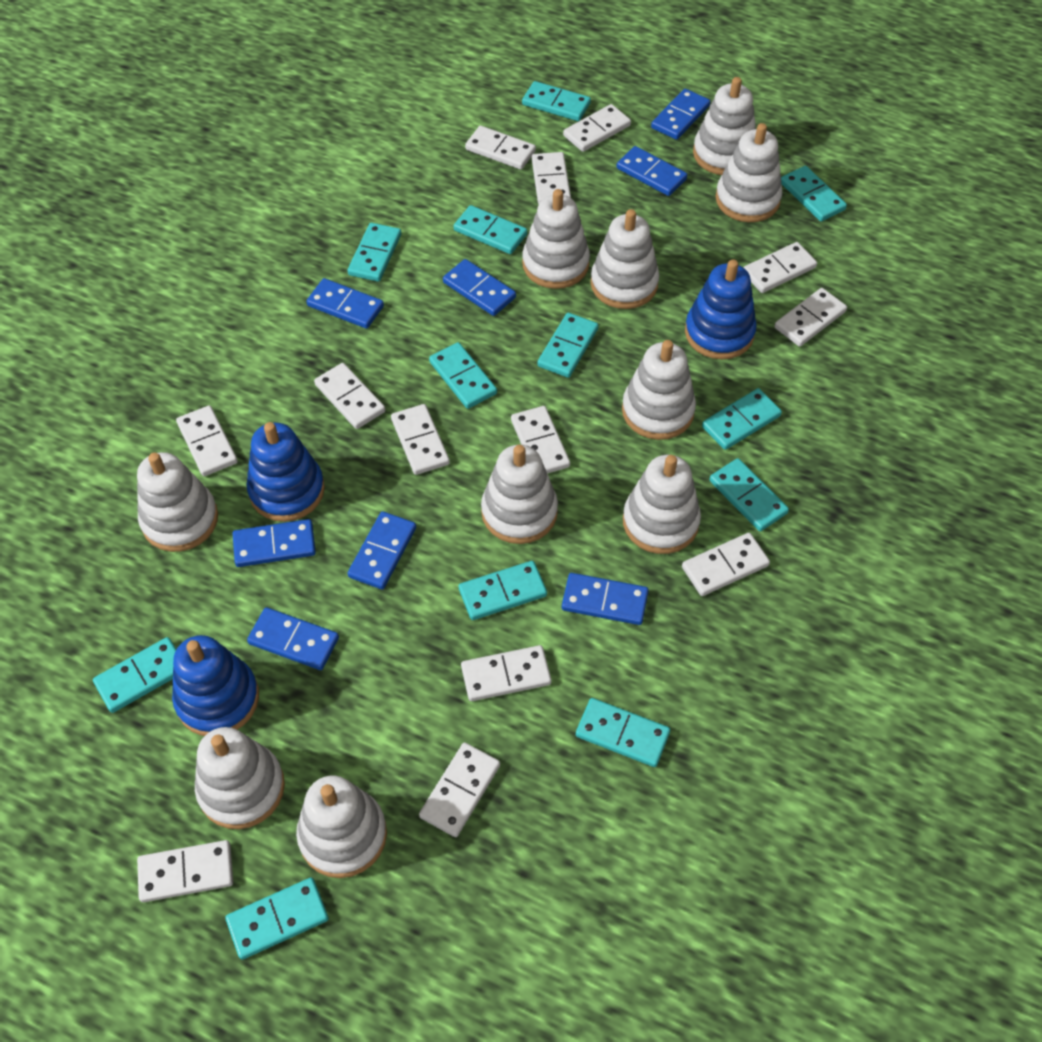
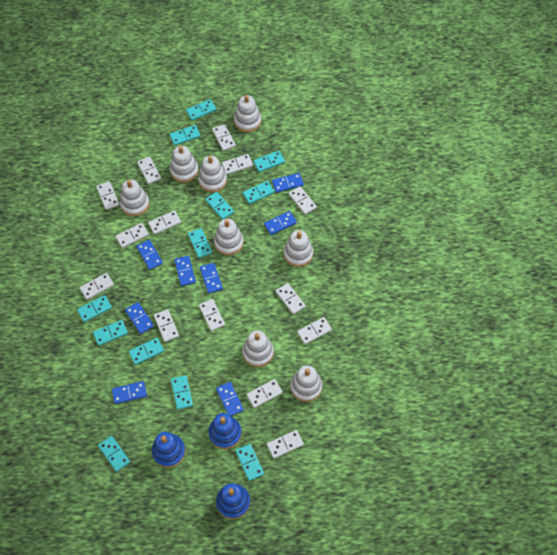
white domino: [137,840,233,902] [176,405,238,476] [314,363,385,429] [391,404,450,475] [419,742,500,837] [461,645,552,701] [465,126,536,170] [511,406,570,474] [532,152,571,204] [563,104,631,152] [682,533,770,596] [743,242,817,293] [774,288,847,347] = 13 -> [80,273,114,300] [96,181,119,210] [115,223,149,248] [137,156,161,184] [148,211,181,235] [154,309,179,342] [199,299,225,331] [212,124,236,151] [222,154,253,175] [247,379,282,408] [267,430,304,459] [276,283,306,314] [289,186,317,215] [297,317,332,344] = 14
white stacking toy: [137,452,218,552] [195,727,285,829] [296,776,387,878] [481,445,558,544] [522,189,590,289] [590,209,659,309] [622,340,696,440] [623,455,701,554] [693,77,756,175] [716,123,782,222] = 10 -> [120,179,149,216] [170,146,198,183] [198,156,227,192] [214,218,244,255] [234,95,261,132] [242,330,274,367] [283,230,313,267] [290,365,322,402] = 8

